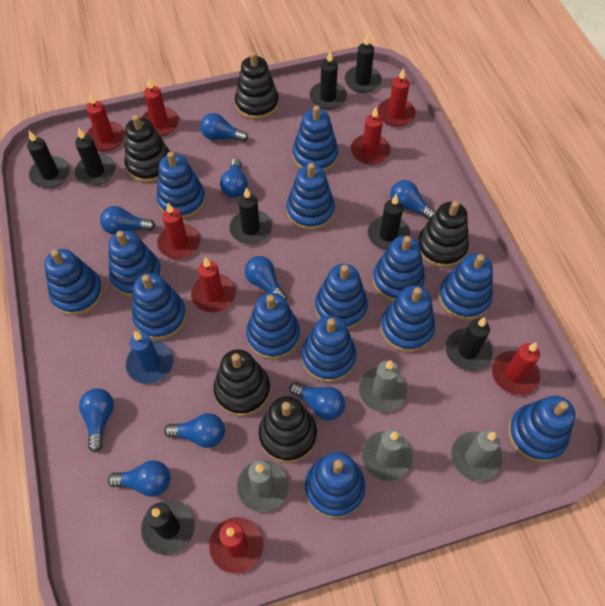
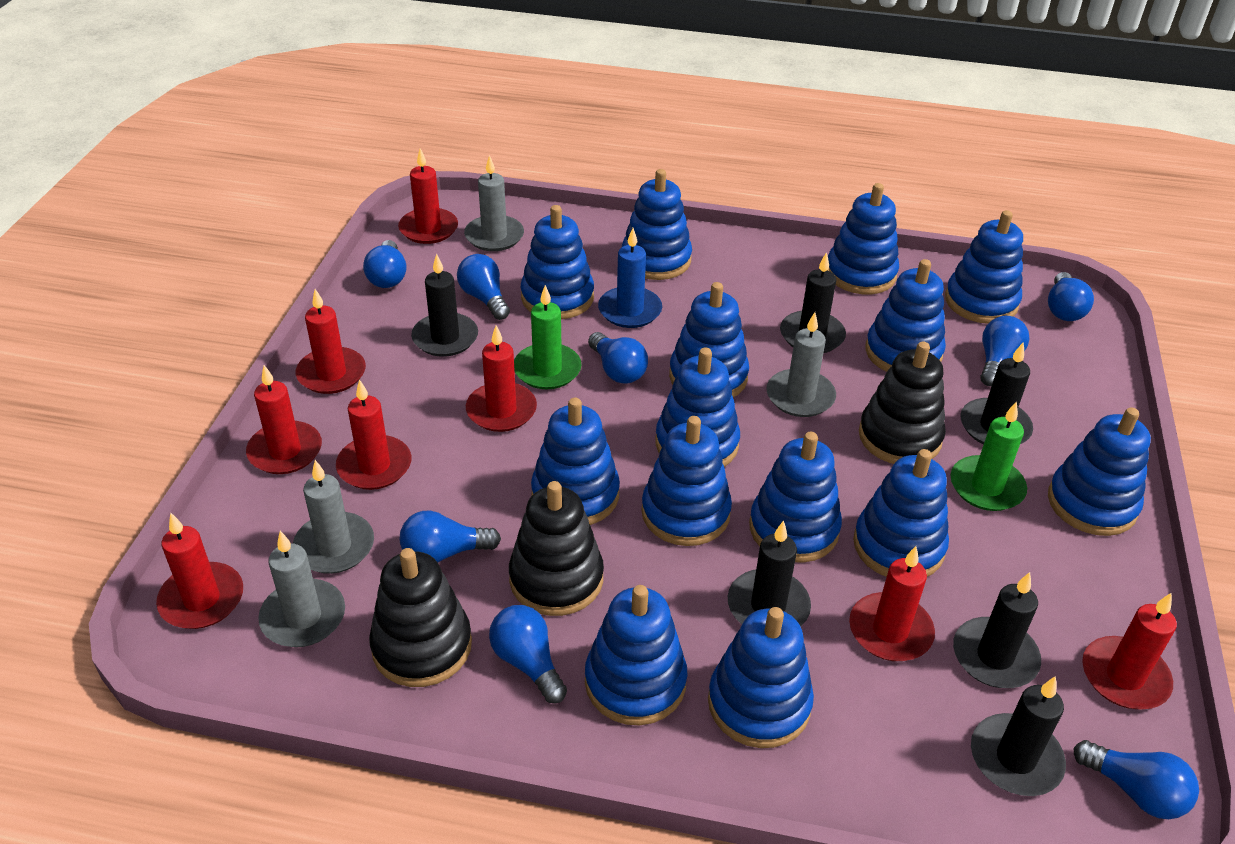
black candle: [27,131,70,188] [75,128,115,186] [141,500,195,555] [229,188,272,244] [309,51,347,109] [345,34,382,93] [368,194,410,250] [445,317,493,371] = 8 -> [411,254,478,357] [728,520,811,627] [780,252,846,353] [953,572,1041,688] [960,342,1033,444] [971,676,1066,796] = 6
black stacking toy: [125,115,170,183] [213,349,270,417] [235,52,279,120] [259,396,317,463] [418,201,469,268] = 5 -> [369,548,472,687] [509,481,604,616] [859,341,946,464] = 3
blue light bulb: [79,388,114,453] [100,206,155,235] [108,460,170,497] [164,413,225,448] [200,113,248,142] [220,159,248,198] [245,256,287,300] [290,382,345,420] [390,180,436,220] = 9 -> [363,240,406,288] [400,511,501,562] [457,254,510,320] [489,605,567,703] [588,332,648,384] [980,316,1029,386] [1048,272,1094,321] [1074,740,1199,819] = 8
green candle: none = 0 -> [514,285,582,389] [950,401,1027,511] = 2

